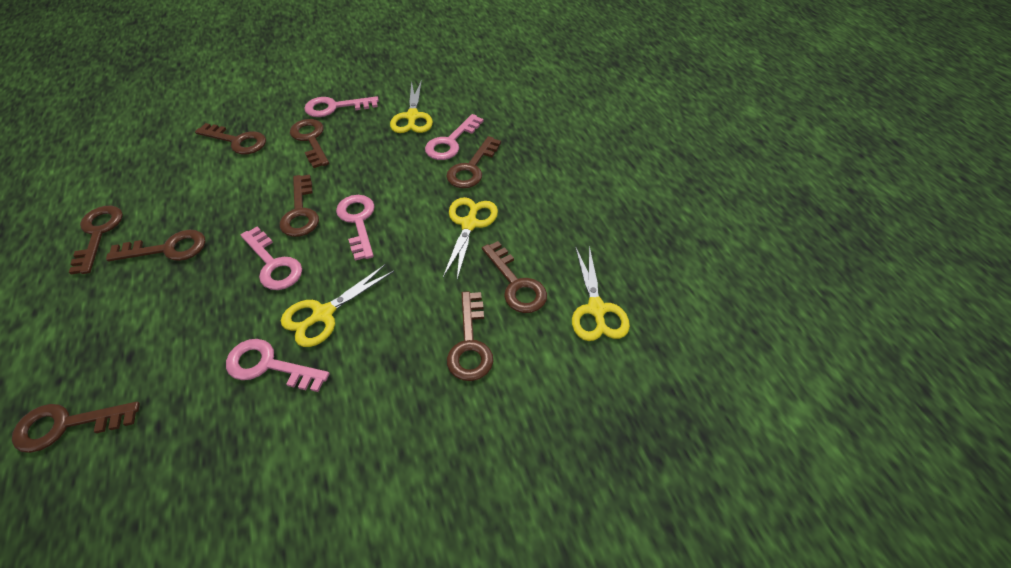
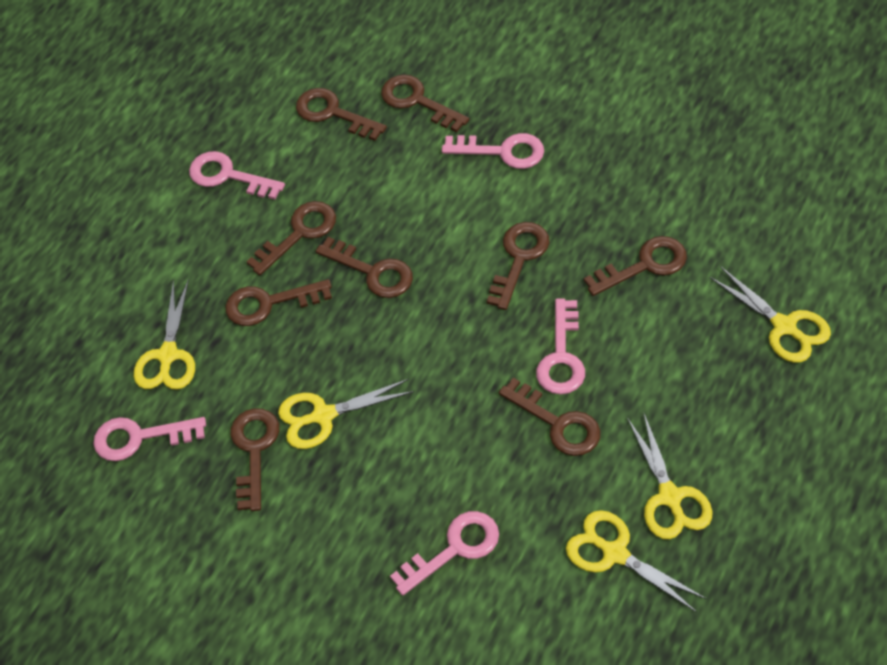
yellow scissors: [281,264,394,347] [390,80,433,133] [443,197,498,279] [572,246,630,341] = 4 -> [134,279,195,390] [278,379,414,449] [566,510,707,612] [627,414,713,539] [710,267,831,363] = 5

